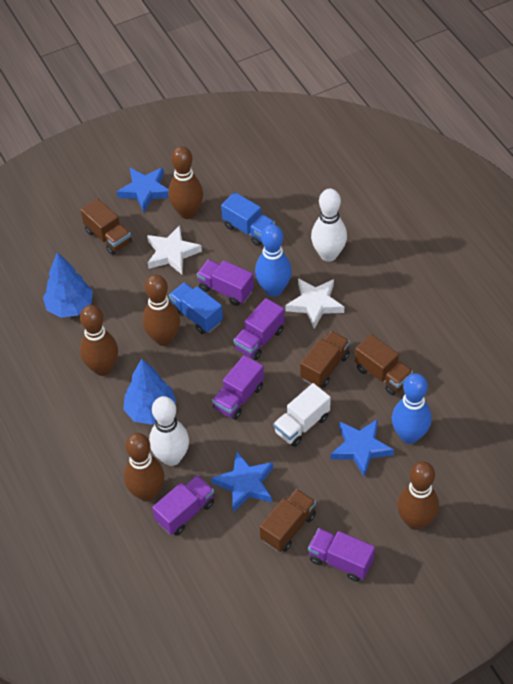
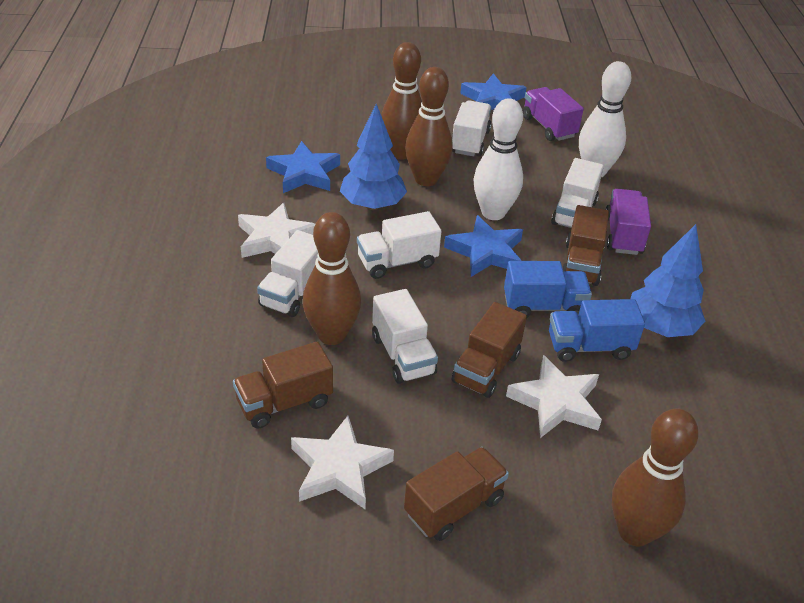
blue bowling pin: [255,224,292,297] [392,373,432,444] = 2 -> none = 0
brown bowling pin: [80,305,118,376] [124,433,165,502] [143,274,180,346] [168,146,203,219] [397,461,439,530] = 5 -> [303,212,361,345] [381,42,422,159] [405,67,453,186] [612,409,699,546] = 4
purple truck: [152,475,214,535] [197,259,254,306] [212,355,264,420] [233,298,285,360] [308,528,375,582] = 5 -> [523,87,584,141] [605,189,651,255] = 2
white star: [147,225,202,274] [285,278,344,329] = 2 -> [238,203,315,258] [291,416,394,509] [506,355,602,438] = 3
white truck: [273,383,331,447] = 1 -> [257,230,318,317] [357,211,442,279] [372,289,438,384] [452,100,491,157] [551,158,604,228] = 5

